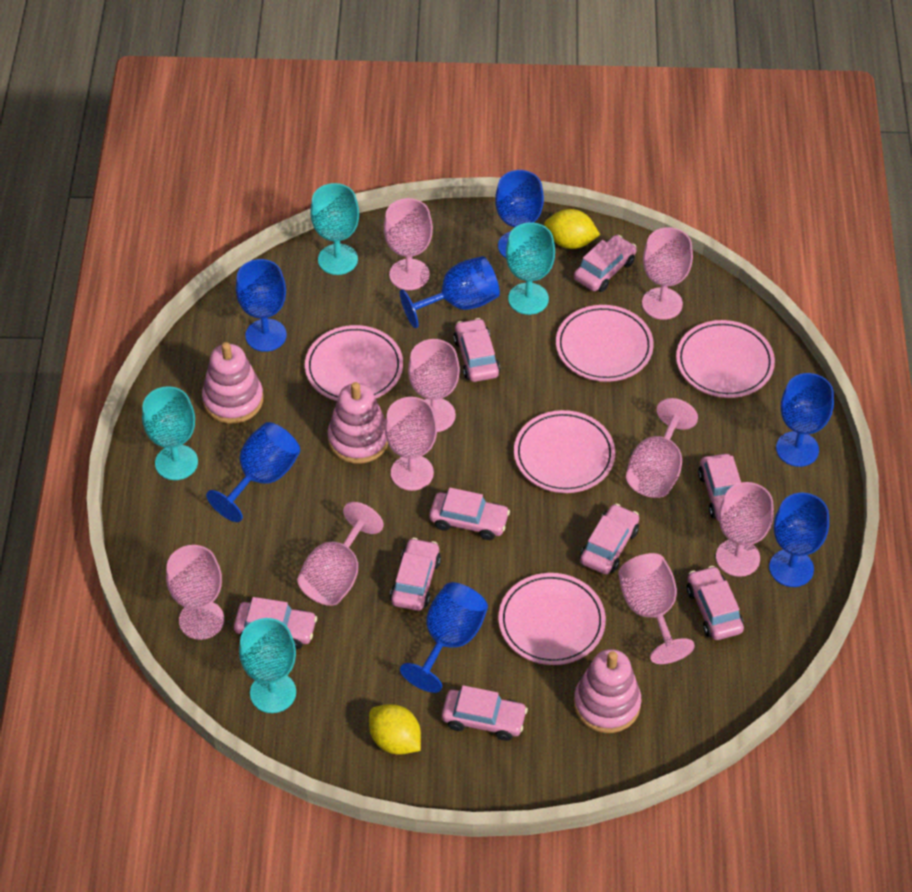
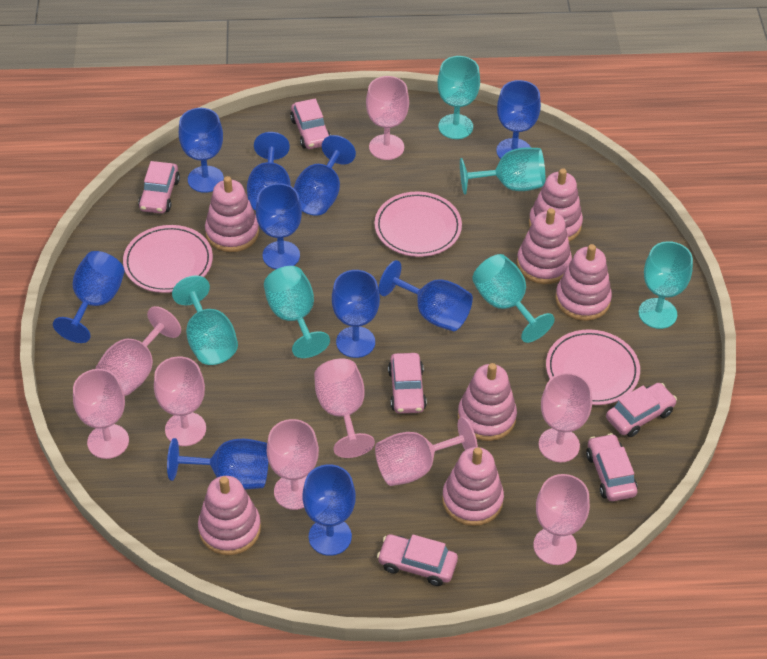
blue goblet: [206,422,300,522] [236,259,287,352] [400,256,500,328] [400,582,488,693] [495,170,544,258] [769,493,829,587] [776,373,834,467] = 7 -> [53,251,125,343] [167,438,268,489] [179,108,224,193] [247,132,291,211] [256,183,302,269] [294,135,356,216] [302,464,356,556] [332,270,380,358] [379,260,473,331] [496,80,541,159] = 10
pink car: [234,597,317,649] [390,538,441,611] [429,488,510,540] [442,685,528,741] [453,318,500,382] [574,235,637,292] [580,504,639,574] [687,566,744,640] [698,454,741,521] = 9 -> [138,161,180,214] [290,99,331,149] [377,534,458,586] [388,353,427,414] [586,433,638,501] [606,383,677,437] = 6
pink plate: [305,325,403,401] [498,573,606,665] [514,410,615,493] [556,305,654,382] [676,320,775,398] = 5 -> [123,225,213,293] [374,191,462,257] [546,329,640,405] = 3
pink stacking toy: [202,342,263,424] [328,382,388,464] [574,649,641,733] = 3 -> [198,476,261,555] [205,176,259,252] [442,447,504,526] [458,363,517,441] [517,208,572,284] [529,168,583,241] [555,244,612,321] = 7
turquoise goblet: [142,386,198,480] [239,618,296,713] [310,183,359,275] [506,222,555,315] = 4 -> [172,276,238,365] [264,266,330,358] [437,56,480,139] [460,147,545,195] [472,254,555,343] [638,241,693,329] = 6
yellow lemon: [369,704,421,755] [544,209,600,249] = 2 -> none = 0

